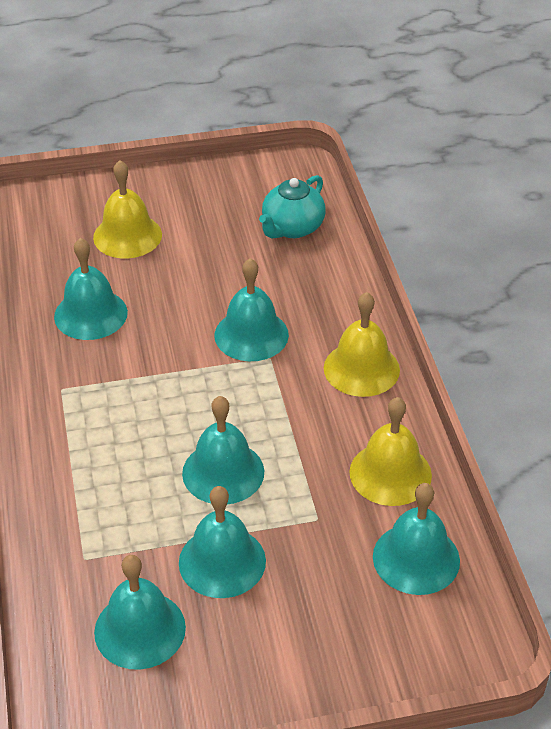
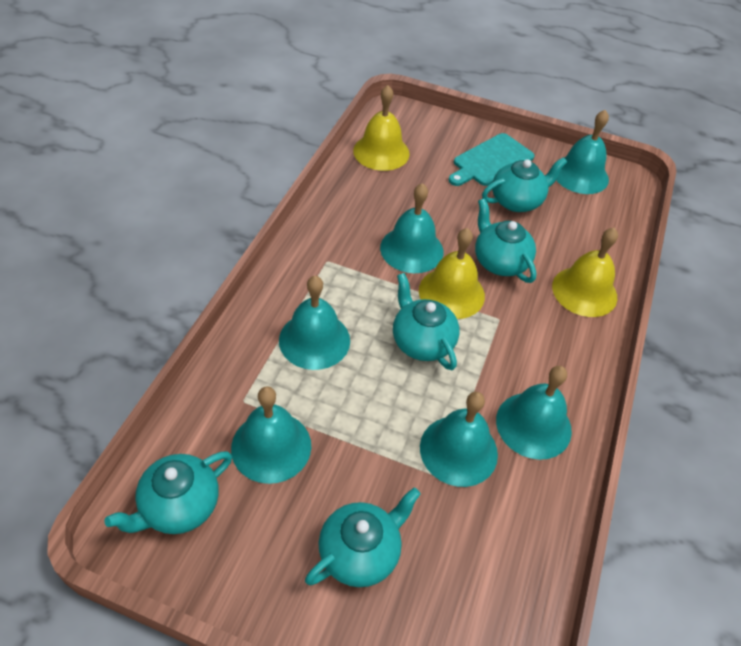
turquoise cutting board: none = 0 -> [449,133,535,186] = 1
turquoise teapot: [259,175,326,238] = 1 -> [104,451,232,534] [305,488,421,587] [393,273,460,370] [475,198,536,283] [482,157,567,212] = 5

